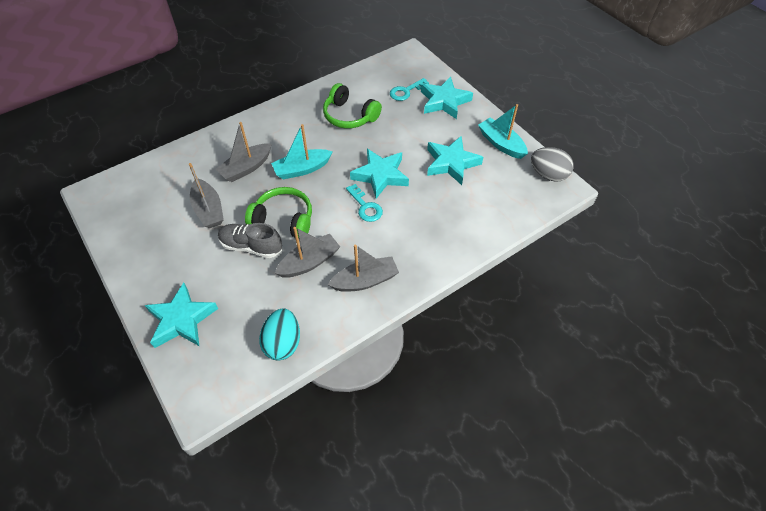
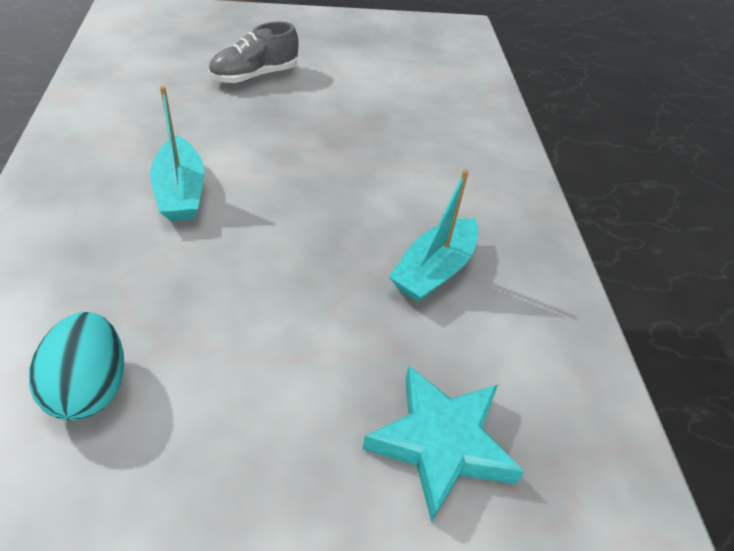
green headphones: [245,187,312,238] [323,83,382,129] = 2 -> none = 0
grey boat: [189,163,224,228] [216,122,271,182] [274,227,340,278] [328,244,399,292] = 4 -> none = 0
grey egg: [531,147,574,181] = 1 -> none = 0
turquoise key: [346,184,383,222] [390,78,429,101] = 2 -> none = 0
turquoise star: [145,283,218,348] [350,149,409,199] [421,77,473,119] [427,136,483,185] = 4 -> [363,366,524,522] = 1

